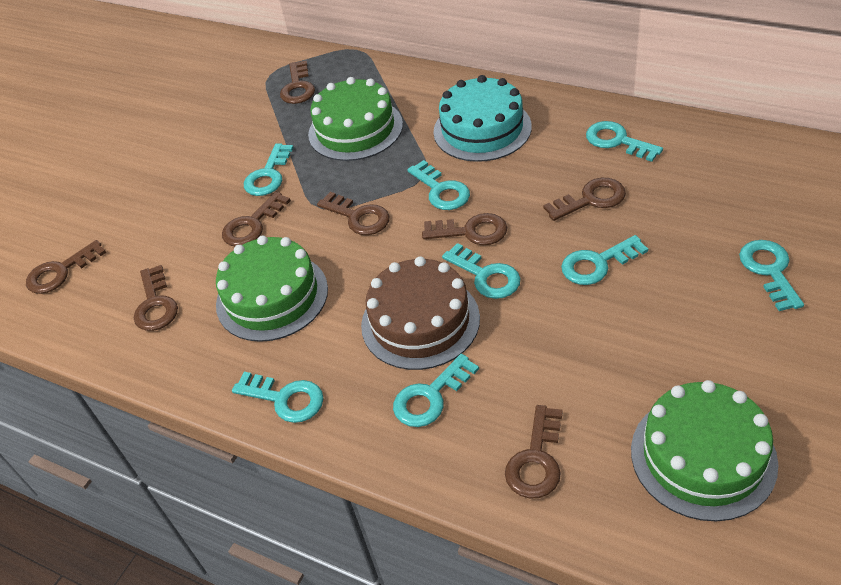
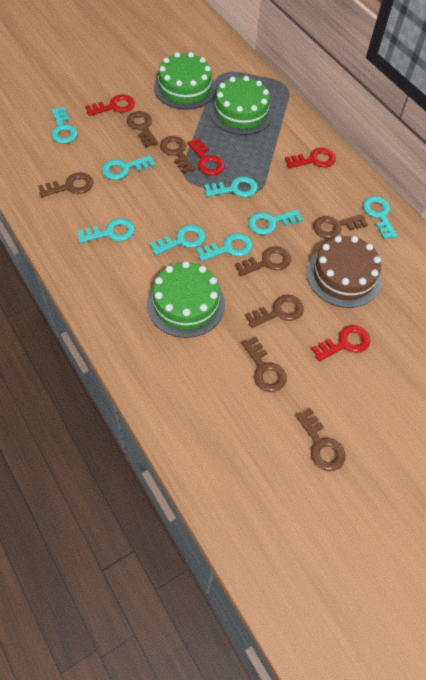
red key: none = 0 -> [85,94,135,116] [187,138,225,176] [285,148,336,168] [311,325,370,362] = 4
turquoise cake: [433,75,532,162] = 1 -> none = 0

